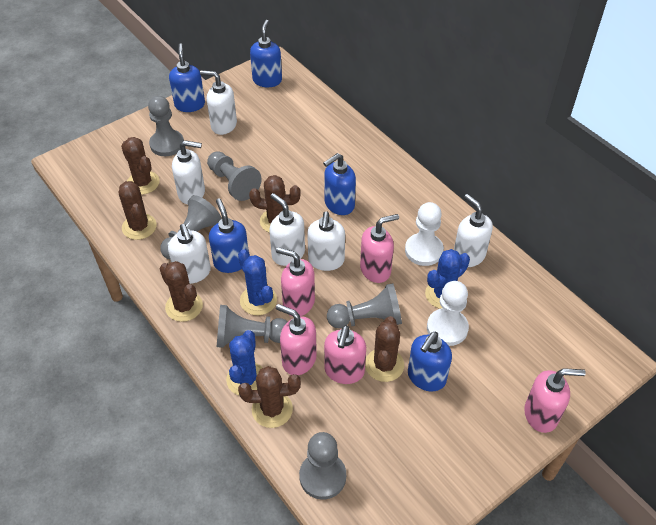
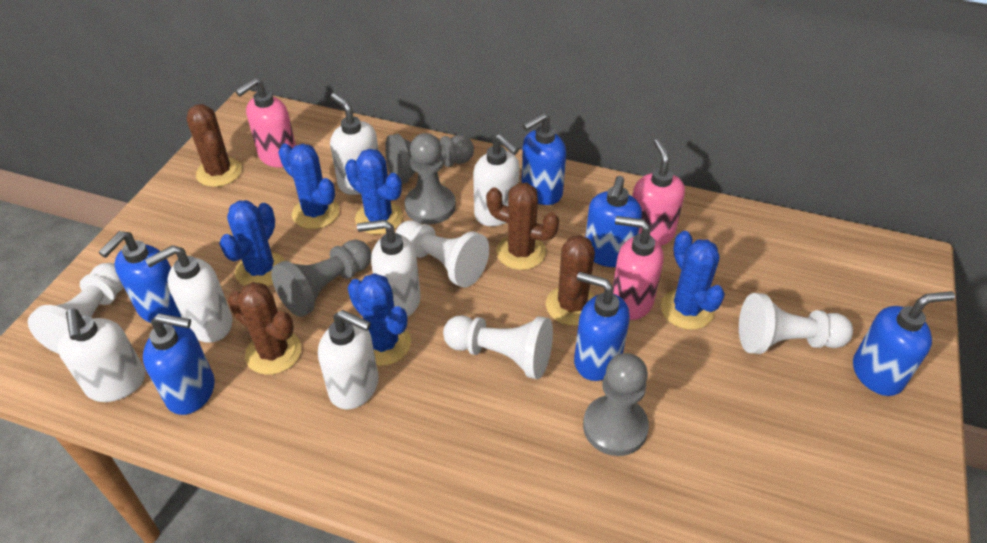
blue cactus: [226,330,262,396] [238,249,277,315] [425,249,470,309] = 3 -> [219,200,285,287] [278,144,340,229] [345,149,403,234] [348,273,411,366] [661,231,725,330] = 5
blue soap dispenser: [169,43,205,112] [209,198,249,273] [250,20,282,87] [323,153,356,215] [408,332,452,392] = 5 -> [98,231,181,323] [143,313,215,415] [521,113,566,205] [574,272,630,381] [585,176,642,267] [853,291,955,396] = 6
brown cactus: [119,181,157,240] [121,137,160,195] [159,261,203,322] [238,366,301,428] [249,175,301,233] [365,316,404,382] = 6 -> [187,104,242,187] [228,282,301,375] [486,183,559,270] [546,235,595,326] = 4
grey pawn: [148,96,184,156] [160,195,221,259] [207,151,262,201] [217,305,288,348] [299,432,346,500] [327,283,402,328] = 6 -> [271,239,371,317] [385,134,474,184] [405,133,456,224] [583,353,649,456] = 4
pink soap dispenser: [276,247,315,316] [276,304,317,375] [324,325,366,384] [360,214,399,283] [524,368,586,433] = 5 -> [235,78,296,167] [613,216,664,320] [632,139,685,246] = 3
white pawn: [405,202,444,266] [427,281,469,346] = 2 -> [28,263,124,354] [395,220,489,288] [443,315,553,379] [739,293,853,354] = 4

